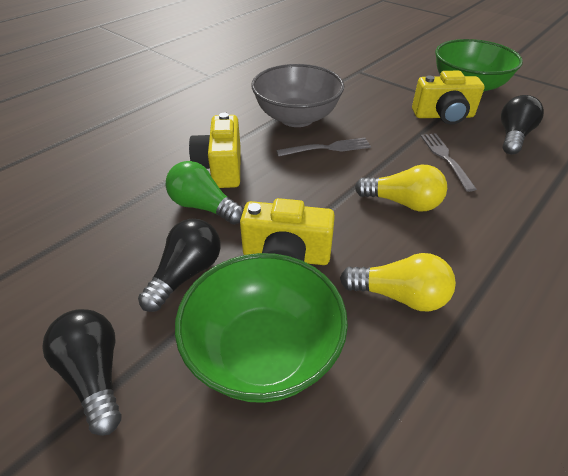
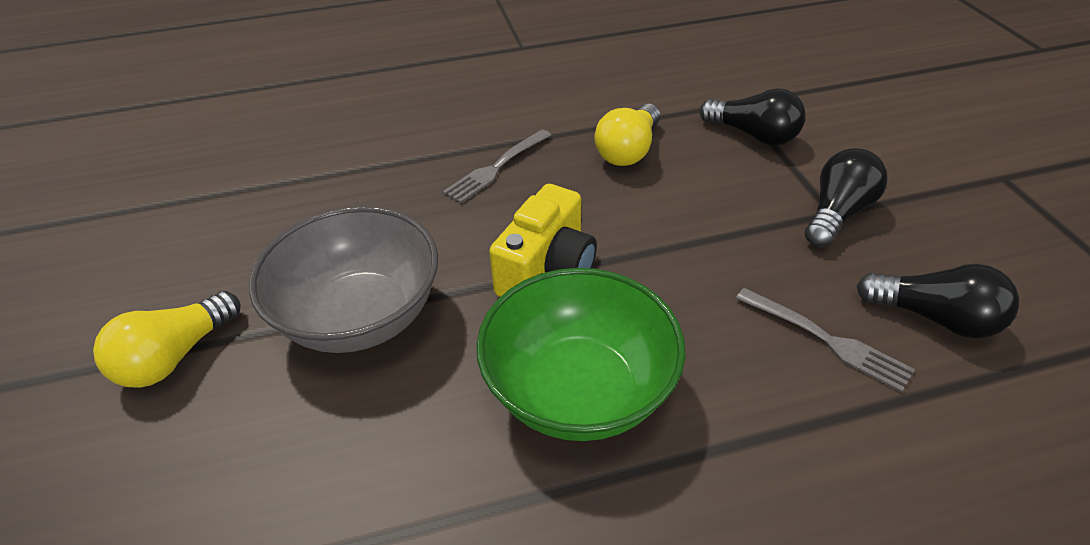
green bowl: [175,253,348,403] [435,39,523,92] = 2 -> [476,268,686,441] = 1
green light bulb: [165,161,244,224] = 1 -> none = 0
yellow camera: [189,113,241,188] [240,198,335,265] [412,71,485,125] = 3 -> [489,184,597,297] = 1

